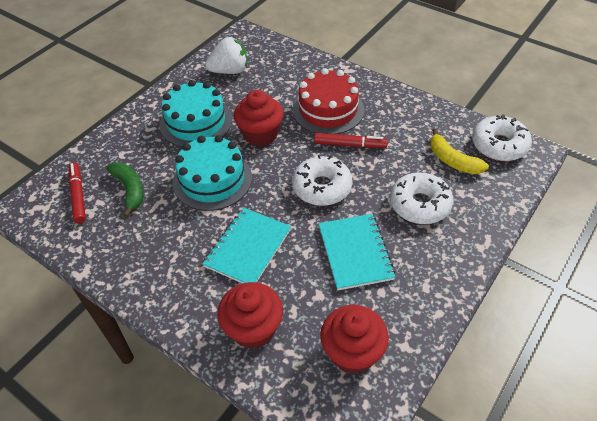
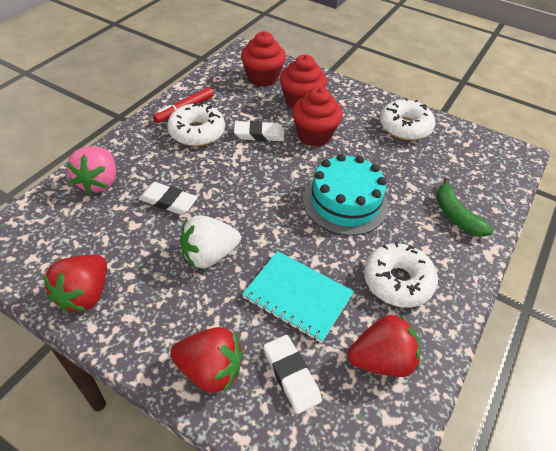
pink strawberry: none = 0 -> [66,146,116,194] = 1
red cake: [293,68,364,134] = 1 -> none = 0
red marker: [69,162,86,224] [314,133,388,148] = 2 -> [153,87,214,123] = 1
red strawberry: none = 0 -> [43,255,107,313] [170,327,243,393] [348,314,420,377] = 3
turquoise cake: [160,80,232,147] [173,135,252,211] = 2 -> [303,154,388,236] = 1
turquoise notebook: [202,207,291,283] [318,214,396,291] = 2 -> [242,251,354,343] = 1
white eraser: none = 0 -> [138,182,198,215] [234,121,284,141] [264,335,322,414] = 3
yellow banana: [430,129,489,174] = 1 -> none = 0

